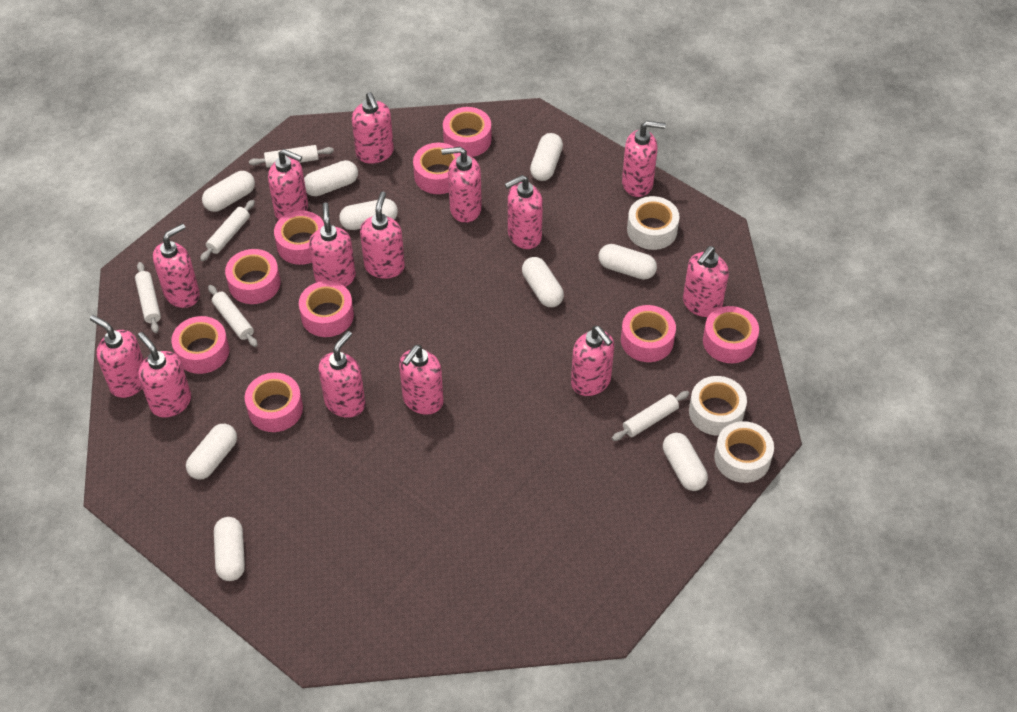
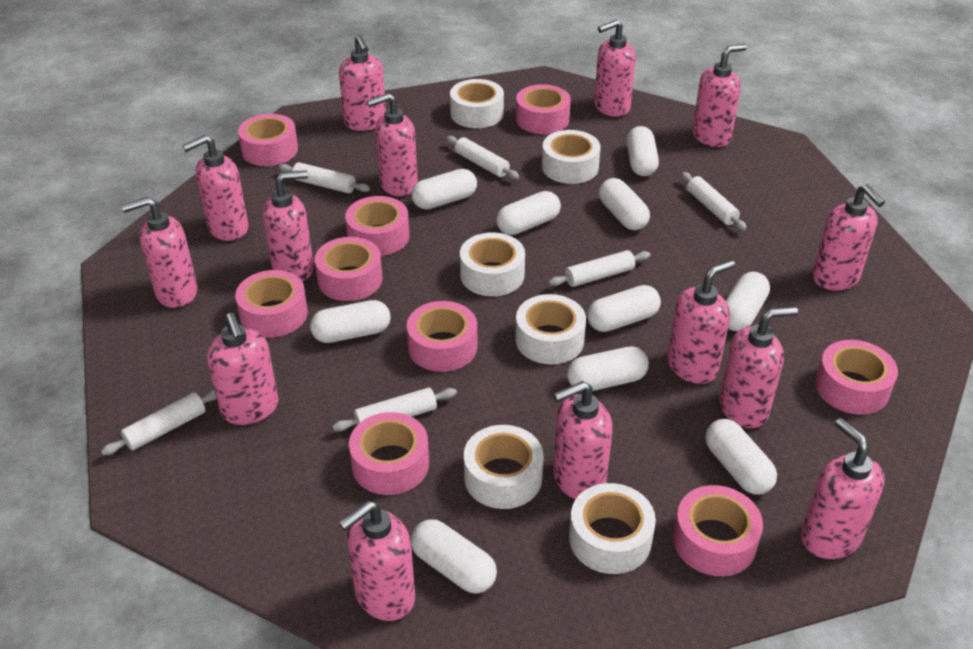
white capsule: [186,424,237,480] [202,171,255,212] [214,517,245,581] [304,160,358,196] [339,199,398,230] [522,257,564,307] [530,133,563,181] [598,244,657,280] [663,433,708,491] = 9 -> [310,300,391,343] [411,169,477,210] [411,519,497,594] [496,191,561,235] [567,346,649,391] [587,285,661,332] [599,178,650,230] [627,126,659,176] [705,419,777,494] [726,272,770,331] = 10
white rolling pin: [135,262,161,333] [200,200,255,261] [208,285,258,347] [249,145,334,168] [612,391,689,441] = 5 -> [101,389,216,456] [278,162,370,193] [332,387,457,432] [446,136,519,179] [549,250,650,287] [681,172,747,231] = 6
white tape: [627,196,680,250] [689,376,747,436] [714,421,774,483] = 3 -> [450,79,504,128] [460,233,525,296] [464,425,544,509] [515,294,586,364] [542,130,601,184] [569,483,656,574] = 6

